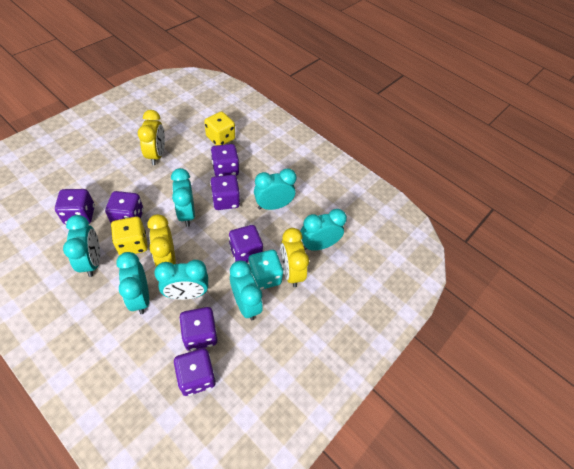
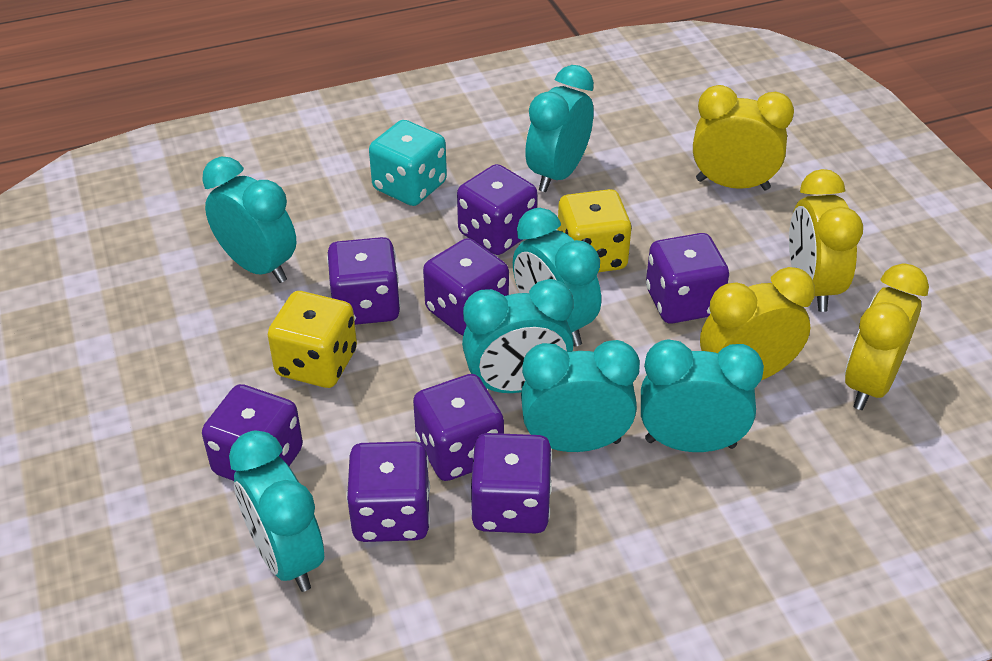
purple dice: [55,189,95,225] [105,191,144,223] [174,348,216,396] [179,307,217,351] [210,175,240,210] [211,144,239,176] [229,225,263,263] = 7 -> [202,384,303,481] [327,237,400,325] [346,441,430,542] [413,374,504,481] [423,238,509,335] [457,164,537,255] [471,433,552,534] [646,233,729,324] = 8
yellow clock: [137,110,165,165] [147,214,176,267] [280,228,309,287] = 3 -> [693,85,794,190] [700,267,815,380] [789,169,863,312] [845,263,929,410] = 4

